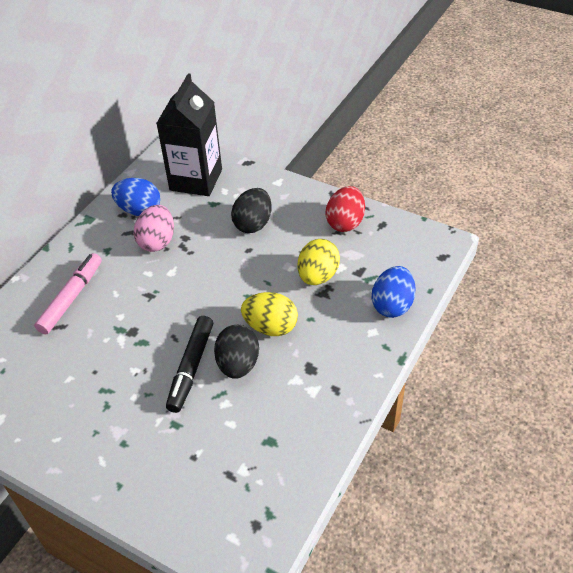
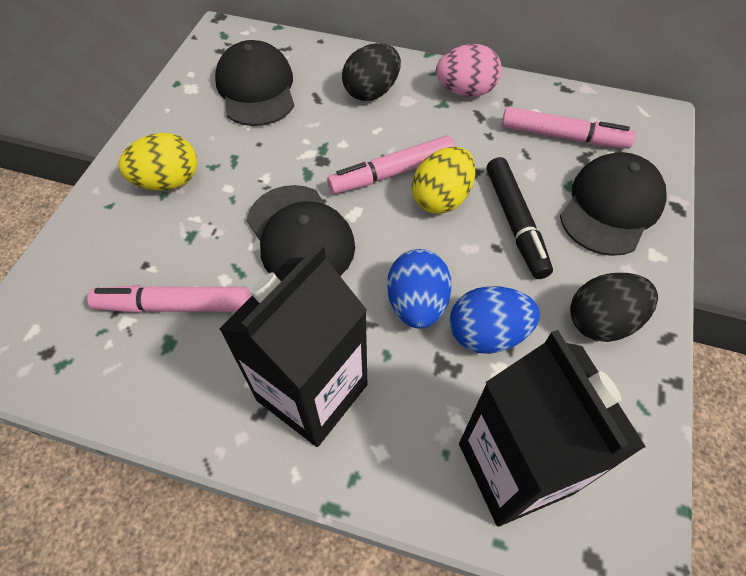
black cap: none = 0 -> [215,40,294,126] [247,185,355,276] [560,152,667,256] = 3
black carton: [156,74,222,196] = 1 -> [219,243,367,447] [459,330,646,527] = 2
pink marker: [34,253,102,334] = 1 -> [87,285,250,313] [327,135,455,194] [501,107,636,149] = 3
red egg: [326,186,365,232] = 1 -> none = 0

